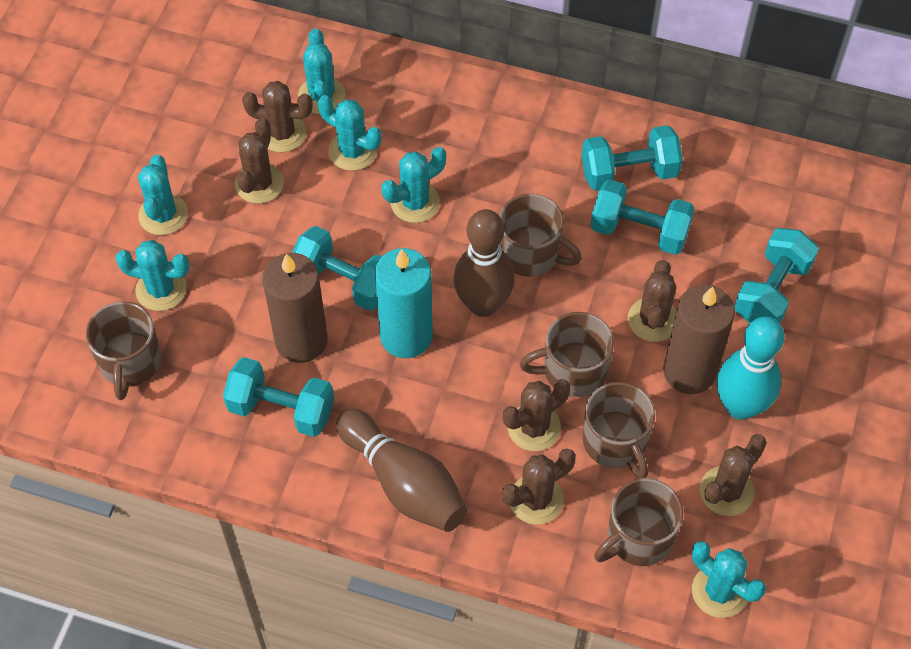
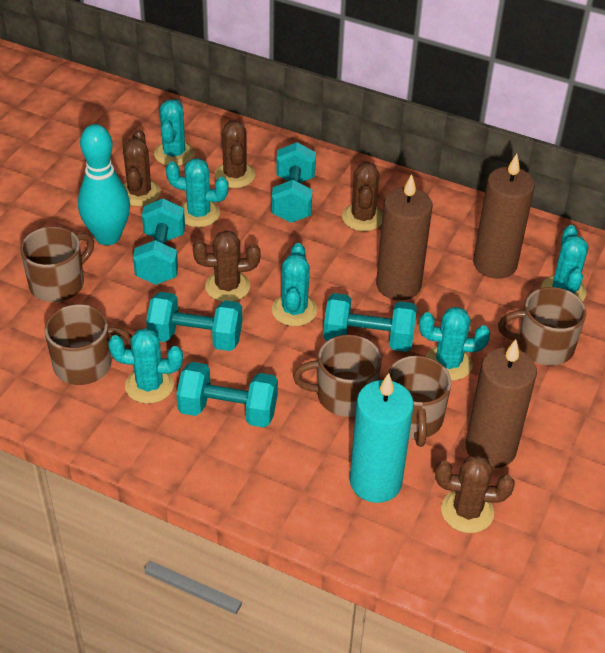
brown bowling pin: [336,409,467,532] [454,209,514,317] = 2 -> none = 0
brown cactus: [235,118,284,204] [242,81,313,152] [502,449,576,525] [503,379,570,451] [628,260,677,342] [700,434,767,516] = 6 -> [123,130,161,206] [193,230,261,302] [215,120,255,188] [342,161,383,231] [435,455,515,533] = 5
brown candle: [262,253,328,363] [663,285,735,394] = 2 -> [376,174,432,301] [466,339,537,468] [473,154,535,279] = 3

